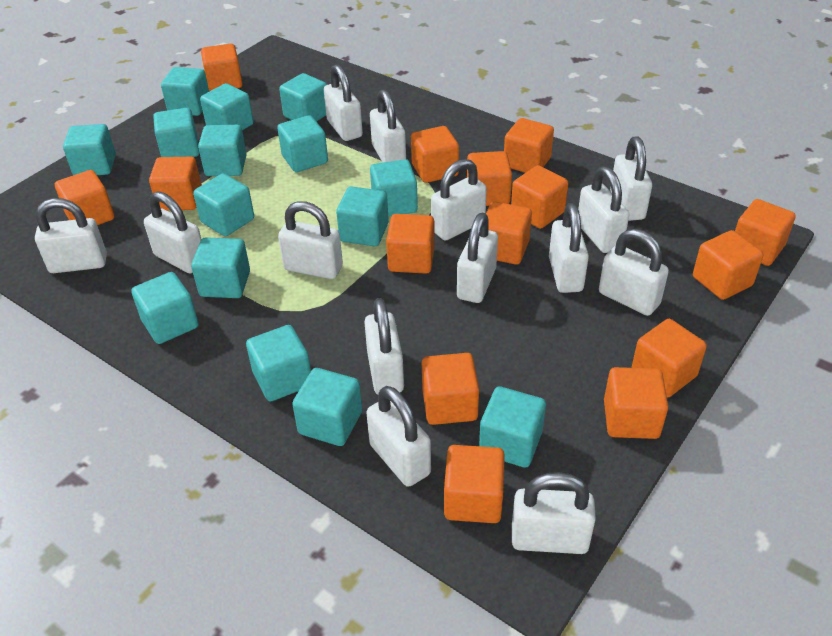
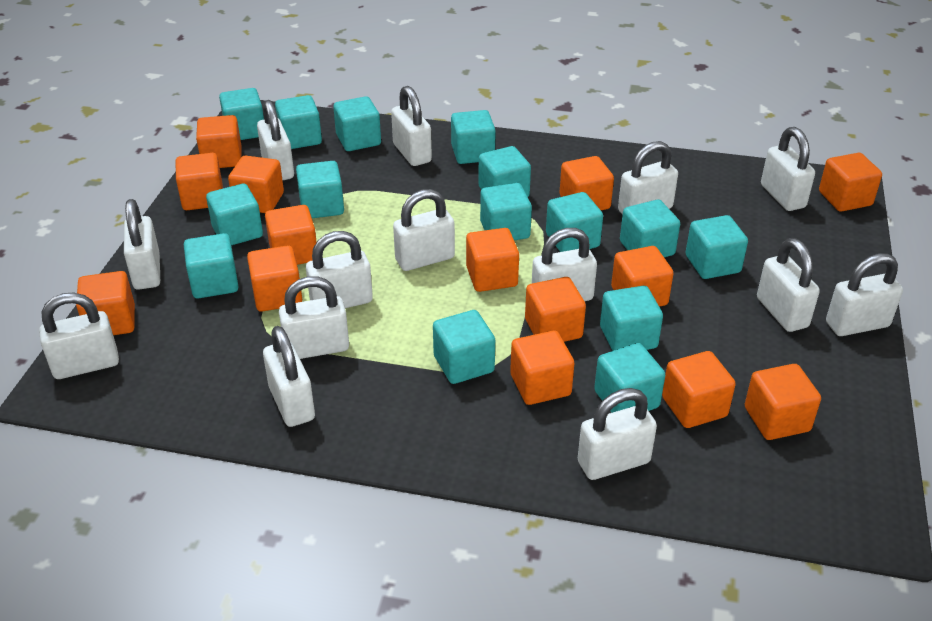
orange cube: [55,170,114,225] [149,157,202,210] [201,44,243,91] [386,214,435,274] [411,126,459,183] [422,353,479,425] [444,445,505,523] [467,151,512,206] [486,202,532,265] [504,118,554,173] [511,165,568,229] [604,367,668,439] [631,319,707,398] [693,230,763,300] [735,199,796,266] = 15 -> [76,271,135,335] [175,153,223,210] [196,115,242,168] [228,155,284,213] [247,245,302,312] [265,205,317,265] [466,228,519,292] [510,331,575,405] [525,277,586,342] [560,156,614,210] [611,246,674,307] [662,351,736,428] [745,364,821,440] [819,153,882,212] = 14

